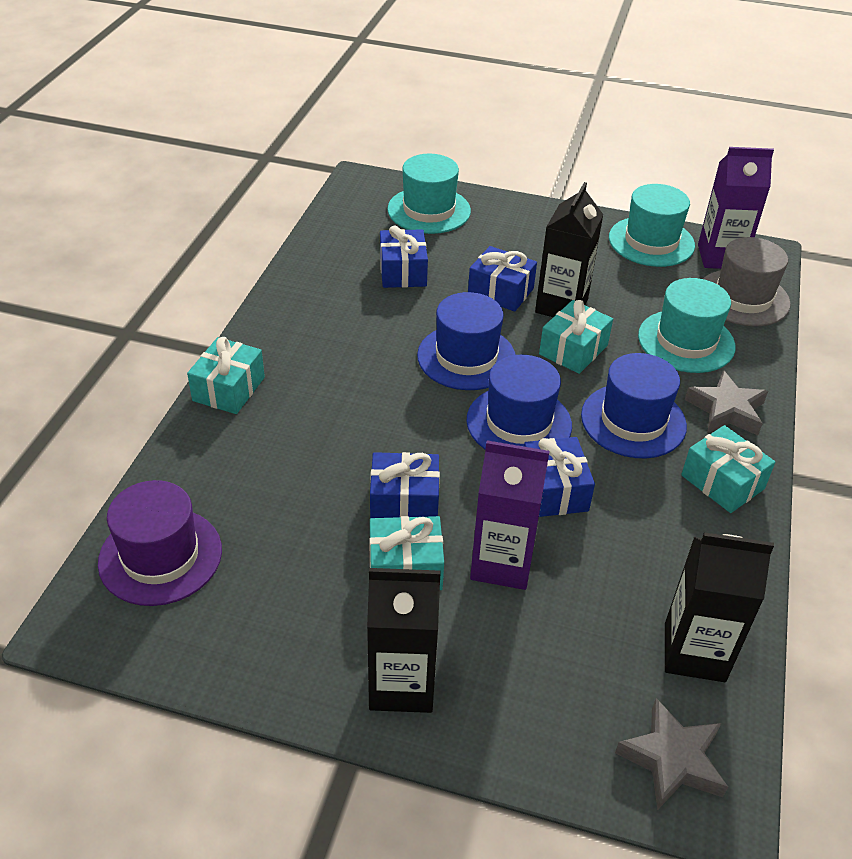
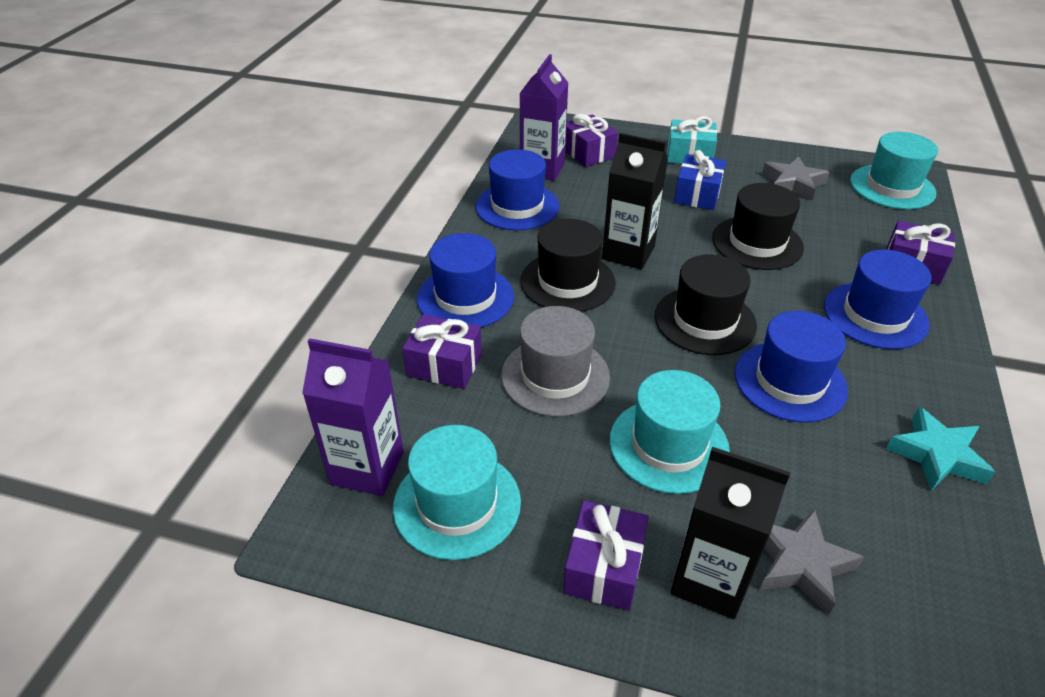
black carton: [367,568,441,713] [535,182,603,317] [665,532,774,682] = 3 -> [602,133,668,269] [671,447,790,619] = 2
black hat: none = 0 -> [520,219,616,312] [655,255,757,355] [712,183,804,270] = 3
blue gift: [370,452,440,518] [380,226,428,288] [468,246,537,312] [524,437,595,517] = 4 -> [674,150,726,210] = 1
blue hat: [417,292,516,390] [466,355,572,450] [581,353,687,458] = 3 -> [417,233,514,327] [476,149,560,230] [735,311,848,423] [824,249,932,349] = 4
purple gift: none = 0 -> [402,314,482,389] [563,500,649,611] [565,114,618,167] [886,220,955,285] = 4
purple hat: [98,480,222,606] = 1 -> none = 0
turquoise gift: [187,337,265,414] [369,516,444,590] [539,300,613,374] [681,425,775,513] = 4 -> [667,116,717,164] = 1
turquoise star: none = 0 -> [886,407,995,491] = 1

